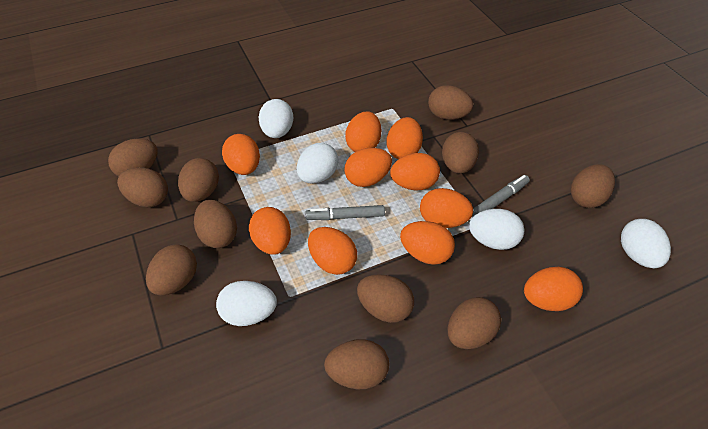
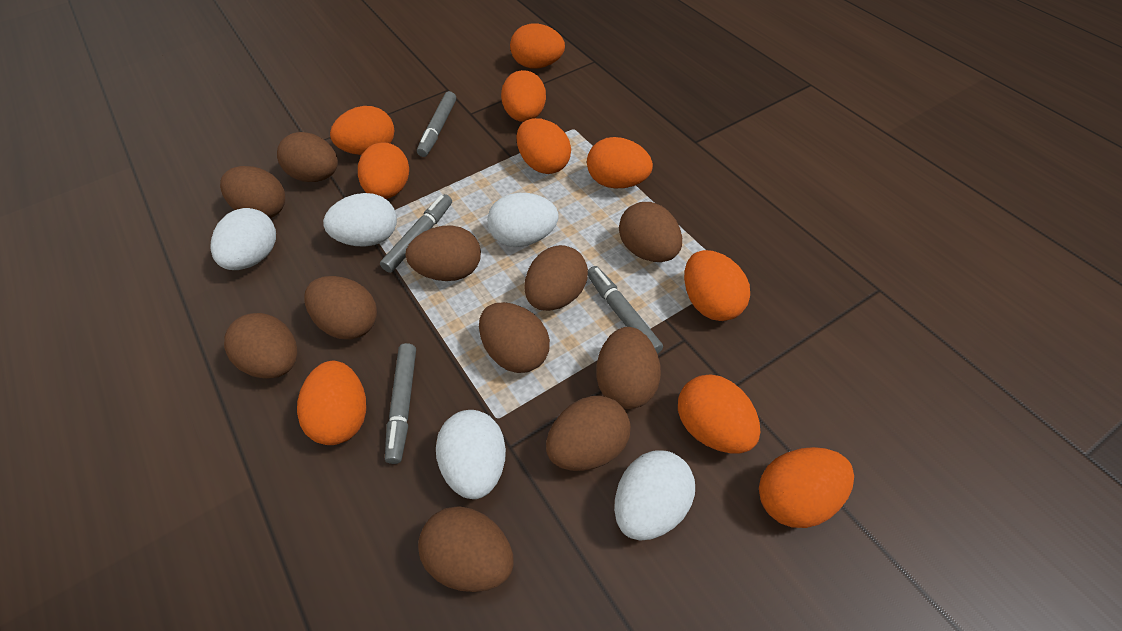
grey marker: [306,205,385,220] [472,175,530,217] = 2 -> [380,194,452,273] [385,343,416,464] [417,91,456,157] [588,266,663,354] = 4

